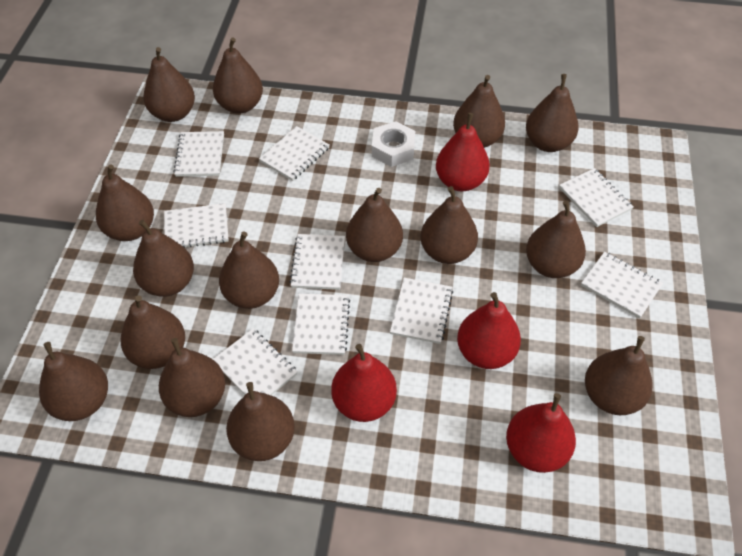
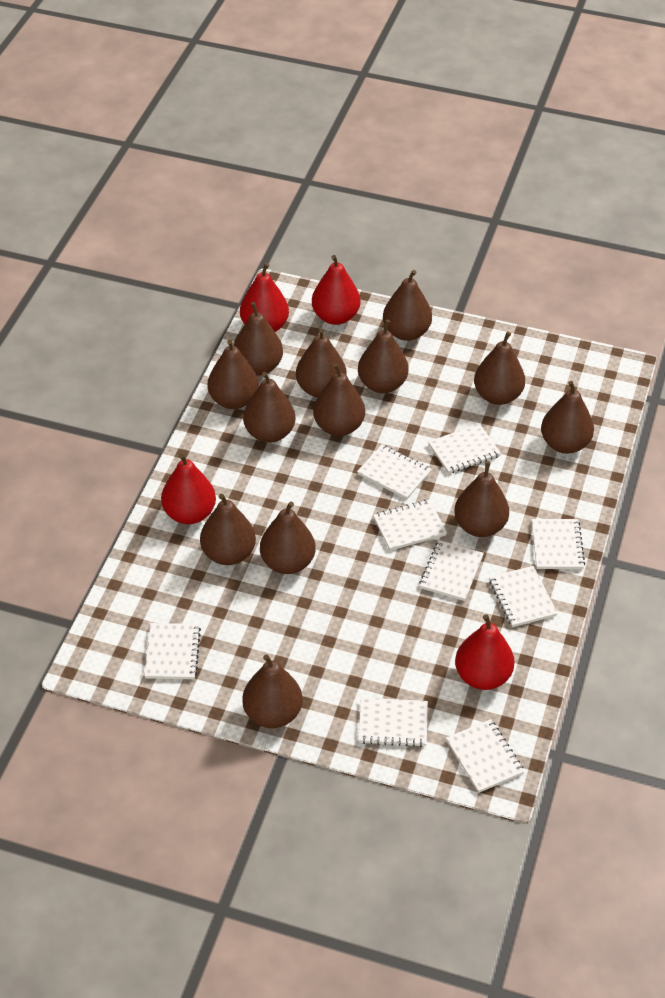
brown pear: [39,342,108,421] [96,164,154,241] [121,295,185,369] [133,220,194,297] [143,47,195,122] [159,338,225,417] [213,38,263,114] [219,231,279,309] [226,382,295,461] [346,188,403,262] [420,186,478,264] [453,75,505,148] [526,74,578,152] [526,200,586,278] [585,336,652,415] = 15 -> [200,494,256,565] [208,340,259,409] [234,302,283,376] [242,654,303,728] [243,372,296,443] [260,502,316,574] [296,328,347,398] [313,363,365,436] [358,320,409,393] [383,270,432,341] [454,461,509,537] [474,332,525,405] [541,381,594,454] = 13
white nut: [372,121,415,167] = 1 -> none = 0

